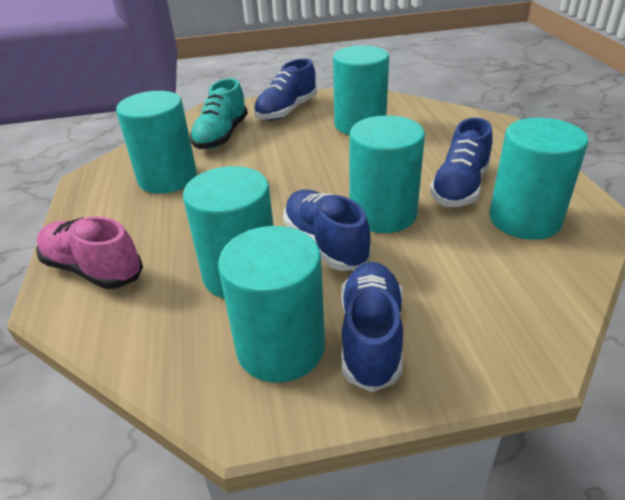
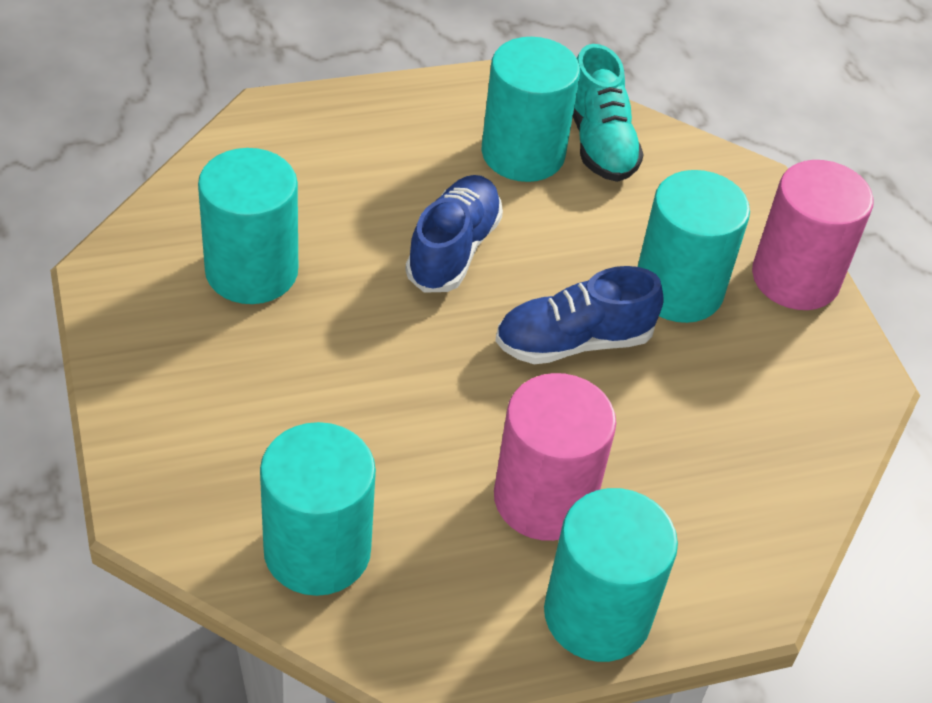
blue shoe: [254,59,317,121] [283,190,371,271] [341,262,403,392] [430,118,493,207] = 4 -> [405,175,503,293] [495,266,664,364] = 2
pink cylinder: none = 0 -> [494,373,616,541] [752,160,873,310] = 2
pink shoe: [36,216,143,289] = 1 -> none = 0
turquoise cylinder: [116,91,197,194] [183,166,274,299] [218,226,325,382] [333,45,389,135] [349,115,425,233] [489,118,589,240] = 6 -> [198,148,298,304] [260,422,376,596] [482,37,580,182] [544,488,678,662] [638,170,750,323] = 5

